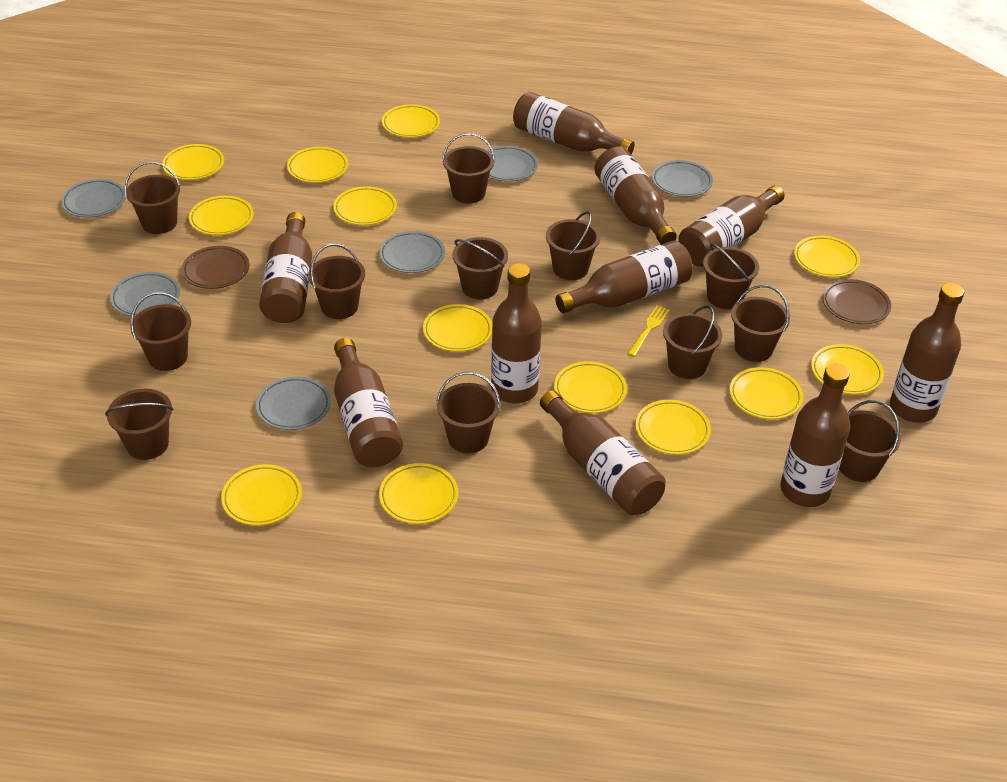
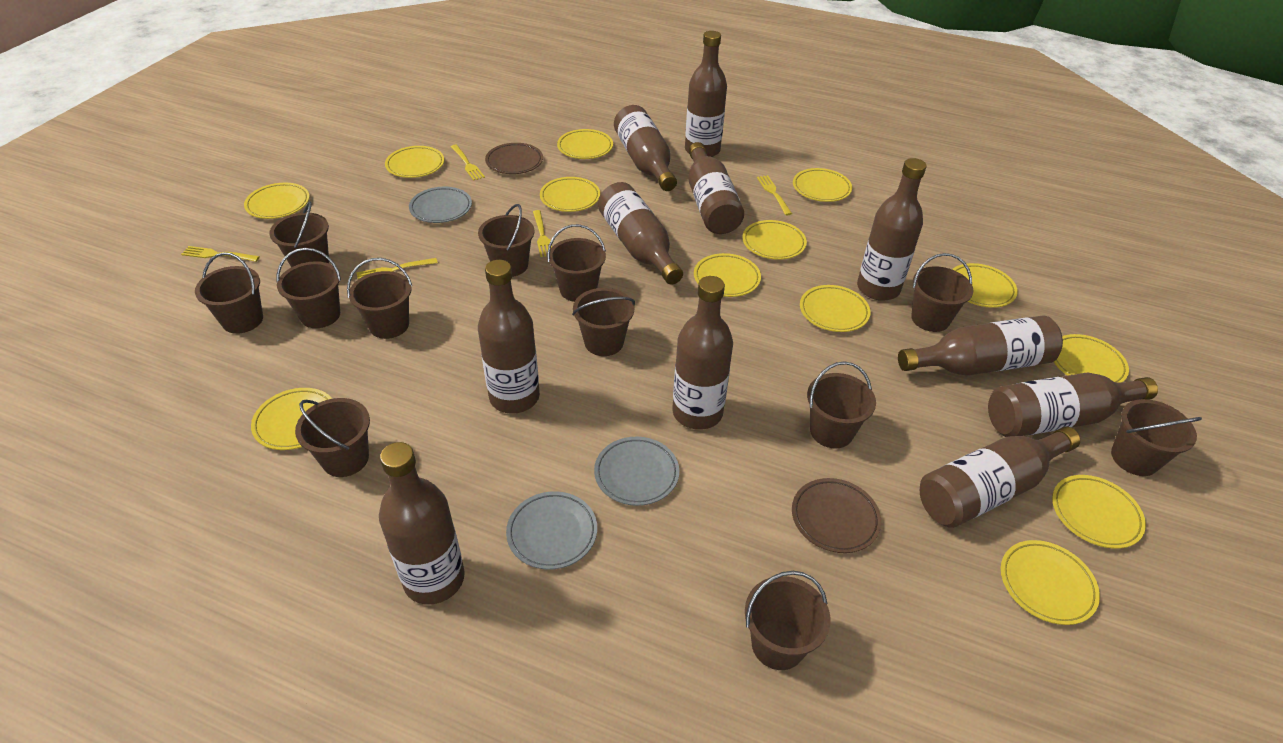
brown bottle: [259,212,312,323] [334,338,403,467] [491,263,542,403] [513,92,635,154] [540,390,666,515] [555,240,693,313] [594,147,677,245] [678,185,784,267] [780,364,850,507] [890,283,964,423] = 10 -> [379,442,465,605] [478,260,540,414] [598,182,683,285] [614,105,677,191] [672,276,733,430] [685,31,727,157] [688,142,744,234] [857,158,927,301] [898,315,1063,376] [920,426,1080,528] [988,372,1158,437] = 11
grey plate: [61,179,126,218] [110,272,180,317] [256,377,331,430] [379,231,445,273] [487,146,538,182] [652,160,713,197] = 6 -> [409,187,472,223] [506,491,597,570] [594,437,679,506] = 3
yellow fork: [627,306,670,357] = 1 -> [181,246,260,262] [356,258,438,279] [451,144,485,181] [533,210,552,257] [757,175,792,215] = 5

